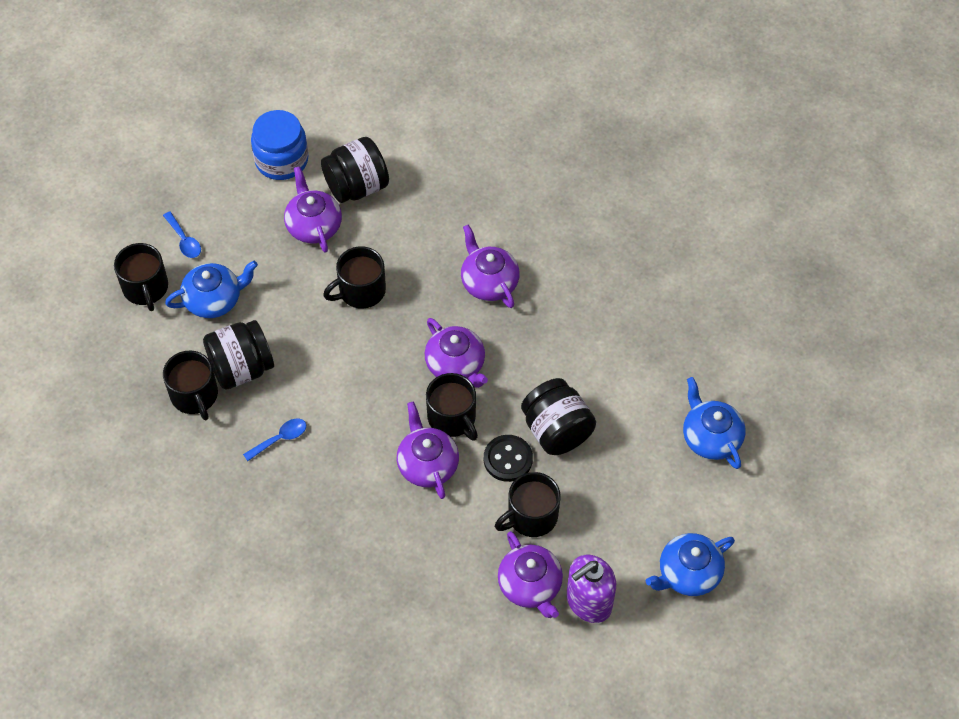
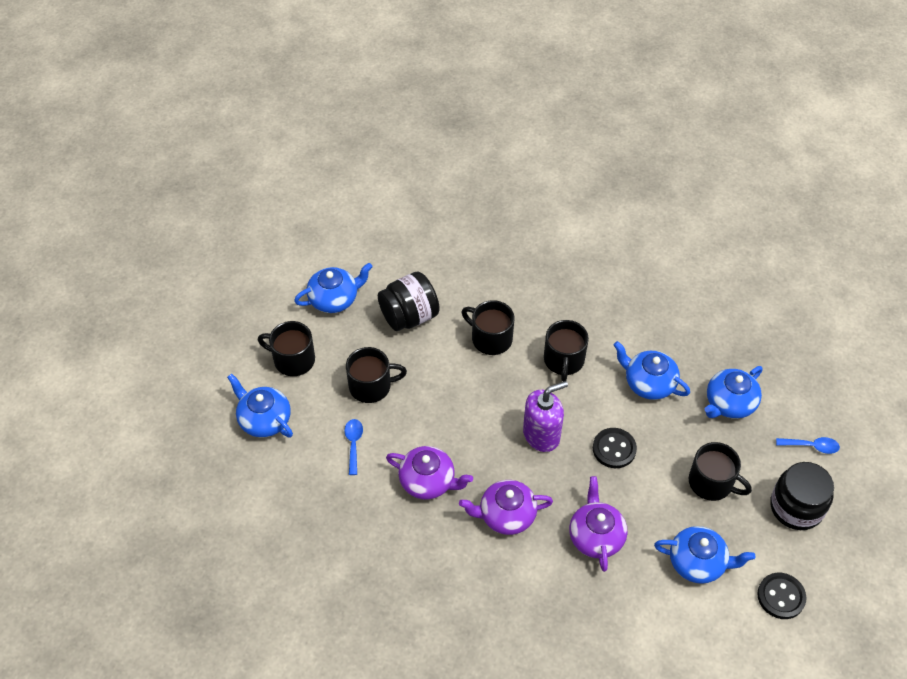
black button: [484,435,533,482] = 1 -> [593,428,637,468] [757,573,807,619] = 2
black jar: [203,320,274,390] [321,137,389,203] [521,378,596,455] = 3 -> [378,272,440,331] [770,462,834,530] = 2
blue jar: [251,110,308,180] = 1 -> none = 0
blue teapot: [165,261,258,318] [646,533,735,596] [683,377,746,469] = 3 -> [227,374,293,438] [294,263,373,313] [613,341,690,400] [654,526,755,584] [705,366,763,419] = 5
purple teapot: [284,166,342,252] [397,402,459,499] [425,318,488,388] [461,224,520,308] [498,531,563,618] = 5 -> [386,446,473,500] [459,480,553,535] [569,476,627,572] = 3

